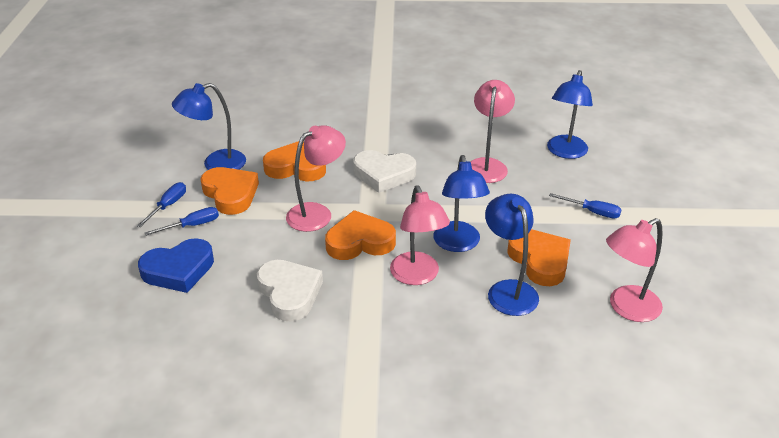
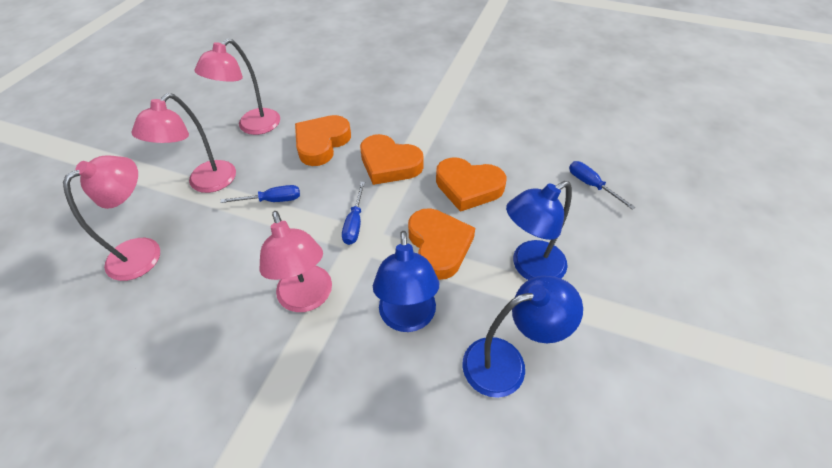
blue heart: [138,238,214,293] = 1 -> none = 0
blue lamp: [172,83,246,170] [433,155,490,252] [485,194,539,316] [547,70,593,159] = 4 -> [373,231,439,332] [462,276,583,398] [506,181,572,280] = 3
white heart: [257,260,323,322] [353,150,416,193] = 2 -> none = 0

